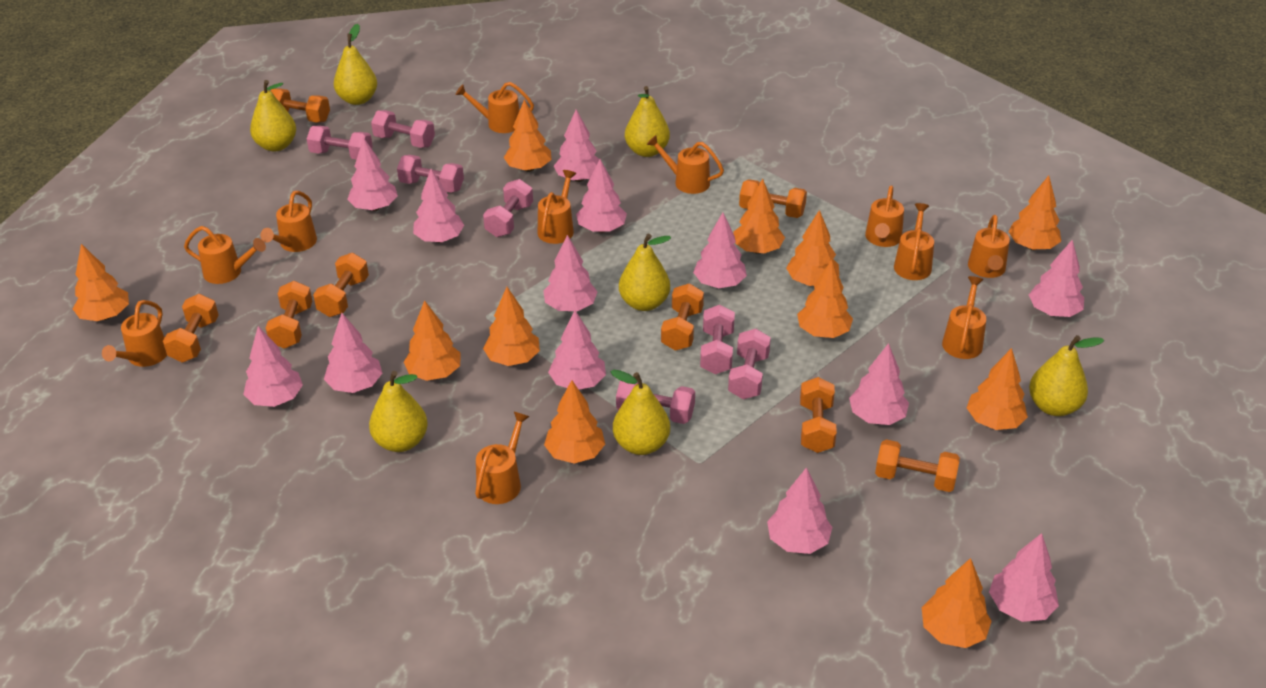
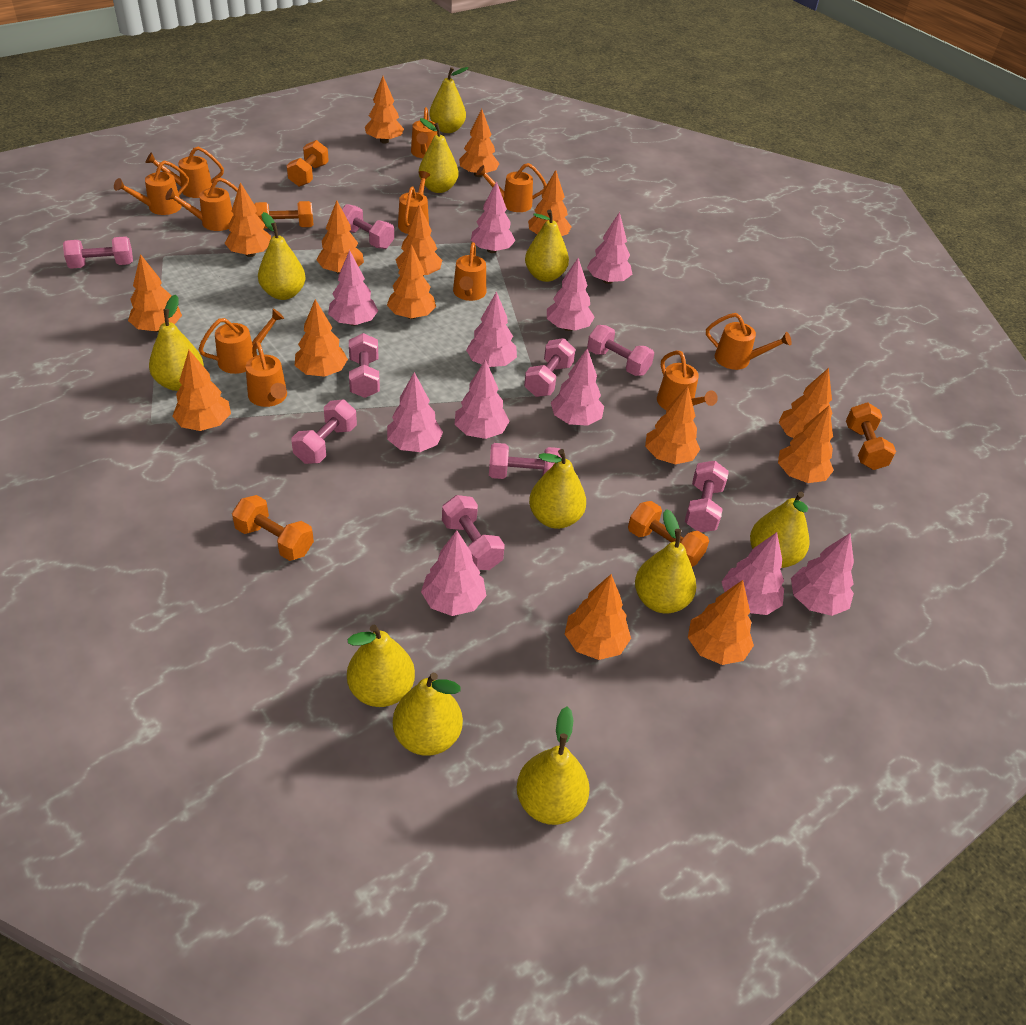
orange dumbbell: [163,294,219,362] [266,281,312,349] [270,88,330,123] [313,253,369,317] [661,283,704,351] [739,179,807,218] [800,377,837,453] [875,439,960,492] = 8 -> [232,495,314,561] [254,201,314,229] [287,140,329,187] [628,501,709,567] [846,403,896,470] = 5
orange tree: [73,244,129,321] [404,300,461,381] [483,287,540,366] [504,100,551,172] [544,380,605,463] [734,179,785,254] [786,210,839,286] [797,260,853,338] [922,558,992,648] [967,348,1028,430] [1008,176,1061,250] = 11 -> [128,254,182,332] [172,350,231,431] [224,182,271,257] [295,299,348,377] [316,200,364,274] [365,76,404,143] [387,244,436,319] [395,204,442,276] [459,109,500,177] [528,170,571,236] [565,574,631,660] [645,386,700,465] [688,580,754,665] [778,406,834,483] [779,368,832,438] = 15
pink dumbbell: [307,125,373,160] [371,110,435,148] [397,155,464,193] [483,179,533,237] [616,380,695,424] [700,305,735,374] [728,329,771,399] = 7 -> [63,236,133,269] [292,400,357,464] [342,204,394,249] [349,333,380,398] [442,495,505,570] [489,443,562,479] [524,338,576,397] [587,325,654,376] [685,461,729,532] = 9
pink tree: [243,326,303,407] [324,313,382,393] [347,137,398,211] [413,169,464,243] [543,235,598,311] [548,310,606,390] [554,109,599,182] [576,159,627,233] [693,212,747,288] [767,467,832,554] [849,343,909,425] [989,533,1059,622] [1029,239,1084,317] = 13 -> [328,250,378,326] [387,372,443,452] [421,530,486,616] [455,359,509,439] [466,291,517,367] [471,181,515,253] [547,258,595,331] [551,349,604,426] [587,212,632,284] [721,532,784,615] [791,533,854,616] = 11
yellow pear: [250,80,296,151] [334,24,377,105] [369,371,428,452] [611,370,670,455] [619,234,671,311] [625,86,670,157] [1029,335,1104,416] = 7 -> [149,295,204,391] [258,212,306,300] [347,625,415,707] [393,673,463,756] [419,118,458,193] [429,67,468,133] [517,707,590,825] [525,210,569,282] [529,449,586,529] [635,509,696,613] [750,492,809,568] = 11

